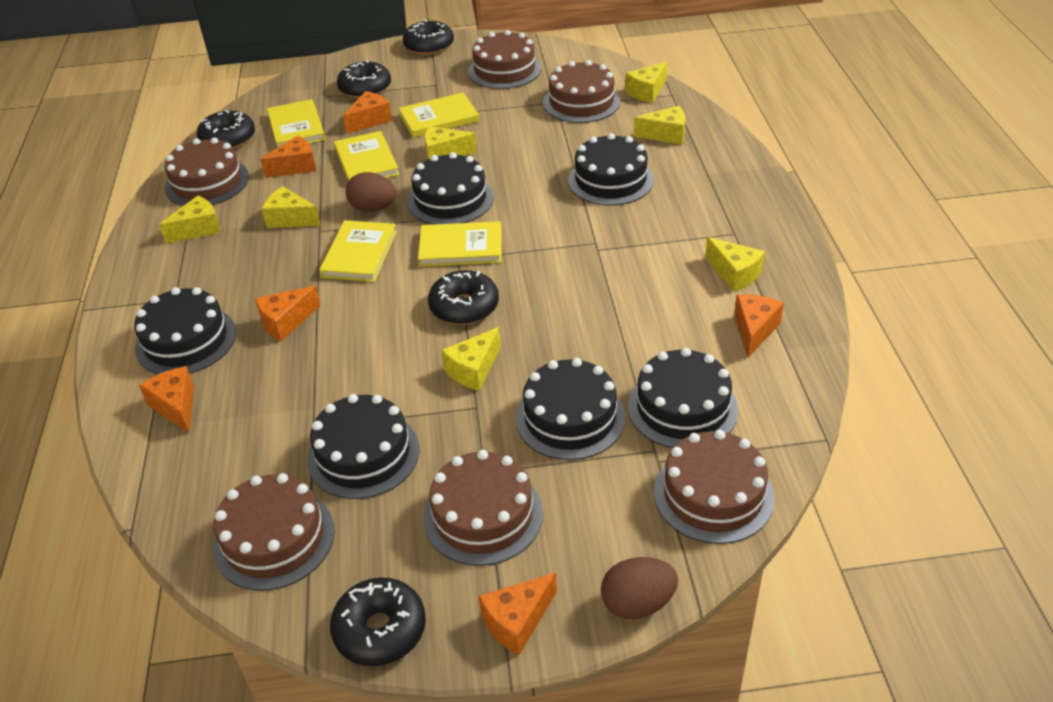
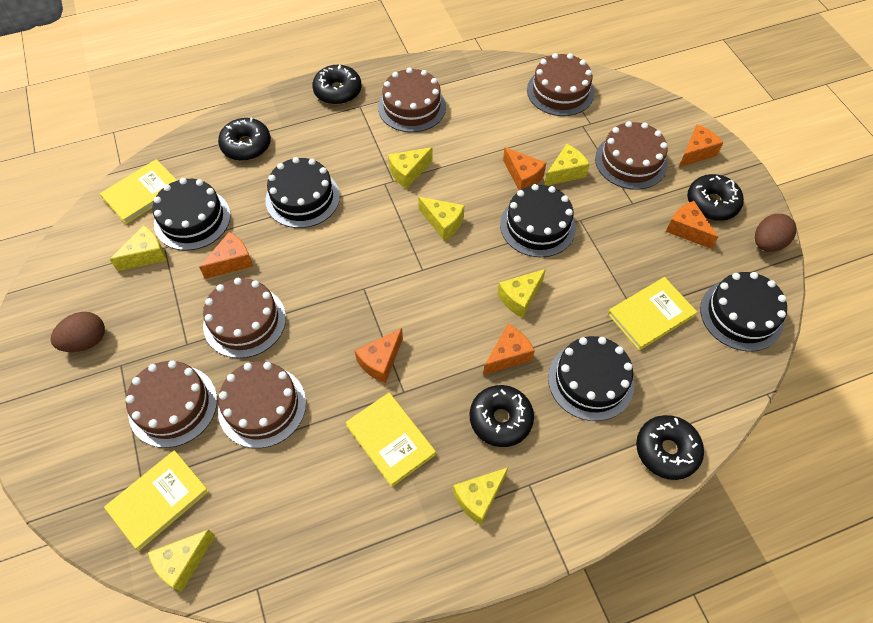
black cake: [134,287,236,374] [307,394,420,499] [407,152,494,225] [515,358,625,460] [568,133,654,206] [628,348,739,448] = 6 -> [152,178,231,251] [265,157,340,228] [500,184,576,257] [548,336,634,421] [700,272,787,351] = 5
yellow book: [267,99,325,148] [319,220,397,282] [334,131,399,181] [399,92,479,138] [418,221,502,267] = 5 -> [100,159,178,224] [104,450,209,551] [345,393,436,487] [608,277,697,351] = 4

